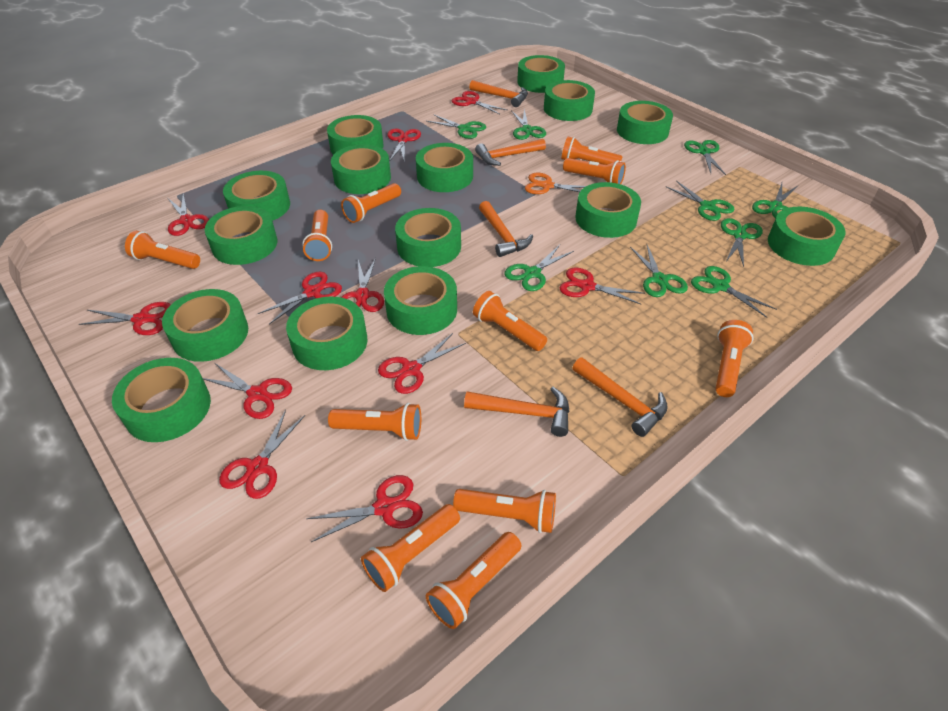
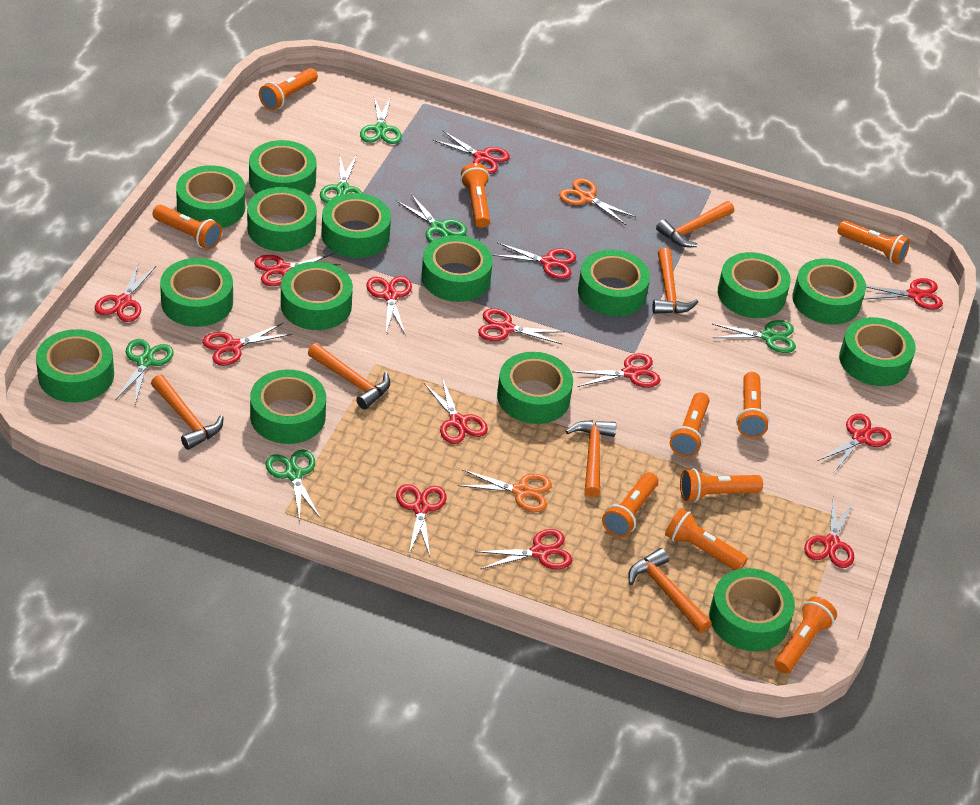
green scissors: [427,114,486,139] [504,245,574,291] [511,110,546,140] [630,245,688,297] [665,180,734,221] [684,140,726,175] [691,266,777,318] [721,218,763,267] [752,183,798,218] = 9 -> [115,339,174,404] [265,449,321,521] [320,154,363,203] [360,97,402,144] [396,194,467,243] [712,320,796,353] = 6
orange flashlight: [125,231,200,269] [302,210,332,261] [328,403,421,441] [341,183,401,223] [361,504,460,592] [426,532,521,629] [453,489,556,533] [473,291,547,351] [561,137,623,165] [563,158,626,184] [715,320,754,397] = 11 -> [153,205,222,250] [259,68,318,110] [460,163,490,228] [602,472,658,537] [665,508,748,570] [670,392,710,457] [680,469,763,502] [736,372,769,438] [774,596,837,674] [838,220,910,264] = 10
orange hammer: [464,387,570,437] [469,80,528,107] [475,139,546,166] [479,201,533,257] [572,357,668,437] = 5 -> [151,374,224,450] [308,343,390,409] [566,420,616,497] [628,548,712,633] [652,248,698,314] [656,201,734,247] = 6
orange scissors: [525,173,586,194] = 1 -> [458,469,552,512] [559,178,636,225] = 2
red scissors: [79,302,171,335] [168,193,209,236] [203,363,292,419] [219,410,305,499] [258,272,342,324] [306,475,423,542] [341,258,384,312] [378,333,466,394] [387,129,421,163] [452,91,507,114] [560,268,645,305] = 11 -> [94,262,156,322] [202,322,292,366] [254,253,341,286] [366,276,412,334] [396,484,446,556] [424,378,488,444] [433,130,510,174] [475,529,572,570] [478,308,565,344] [493,242,576,279] [573,353,661,388] [804,496,854,568] [818,414,891,472] [863,278,943,309] = 14

